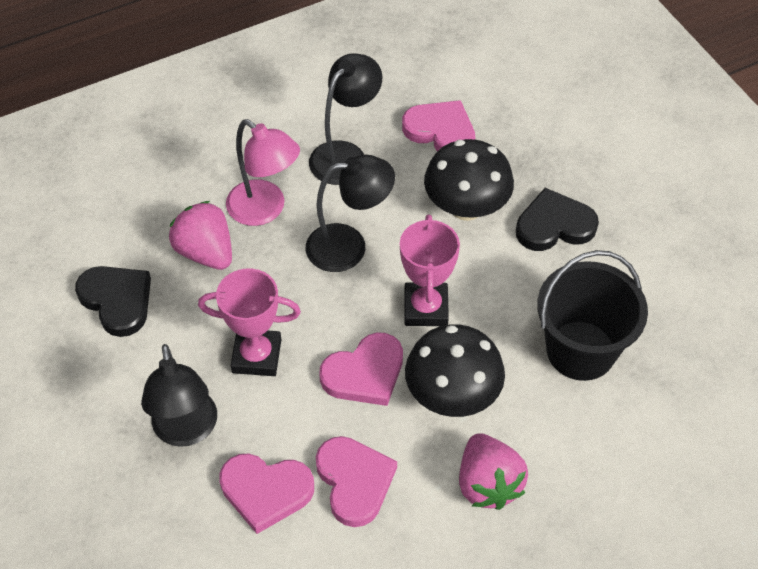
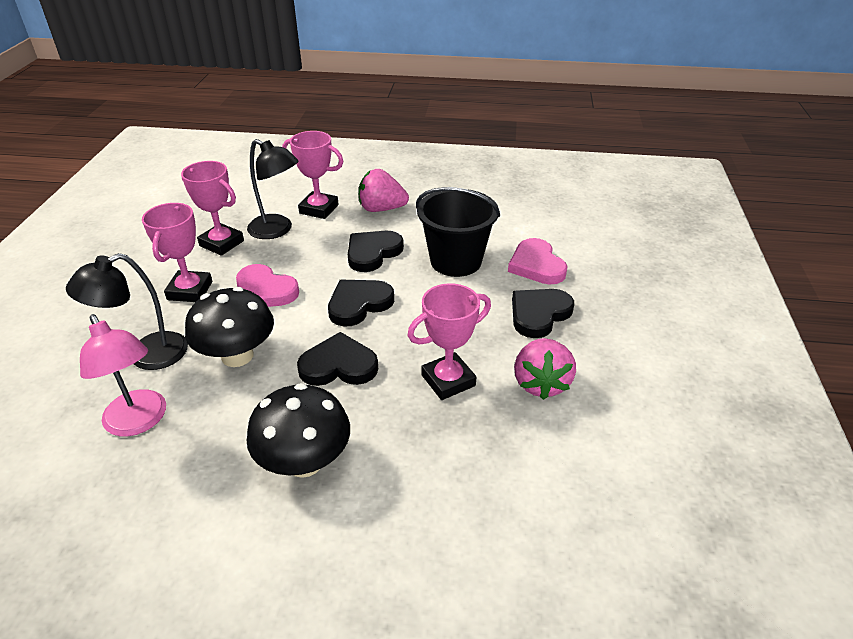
black heart: [75,266,151,337] [516,188,599,251] = 2 -> [297,332,378,386] [328,280,394,327] [348,231,404,272] [512,289,574,338] = 4
black lamp: [141,344,217,447] [306,154,395,272] [309,53,382,185] = 3 -> [66,253,188,370] [247,139,299,239] = 2
pink heart: [219,453,314,534] [316,436,397,527] [319,332,403,406] [402,100,475,151] = 4 -> [236,264,299,307] [508,238,568,284] = 2
pink trophy: [198,269,301,376] [400,214,460,326] = 2 -> [142,203,212,302] [181,161,244,256] [282,131,344,219] [407,283,491,400] = 4

